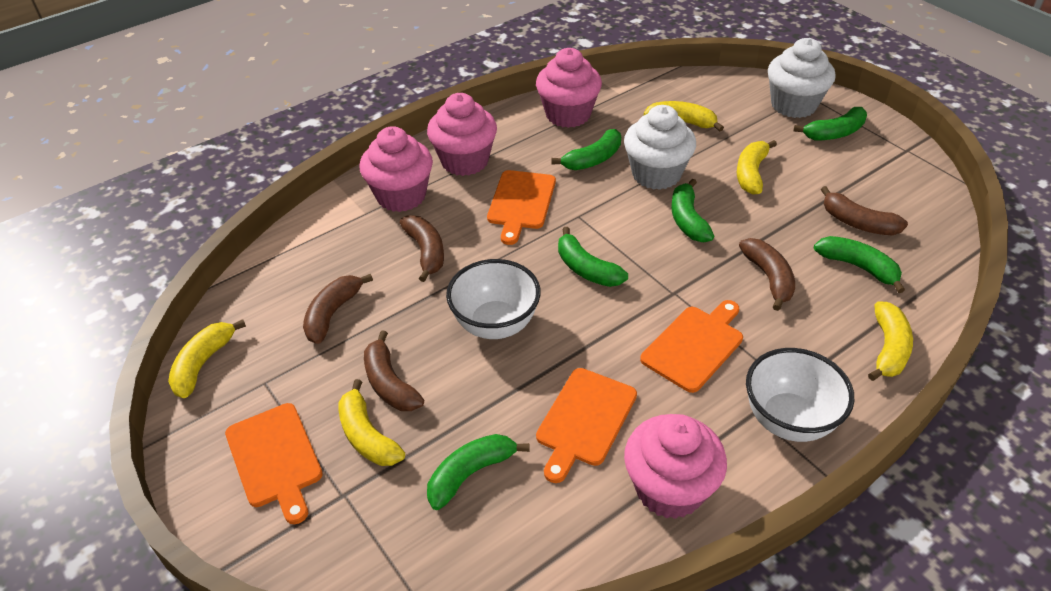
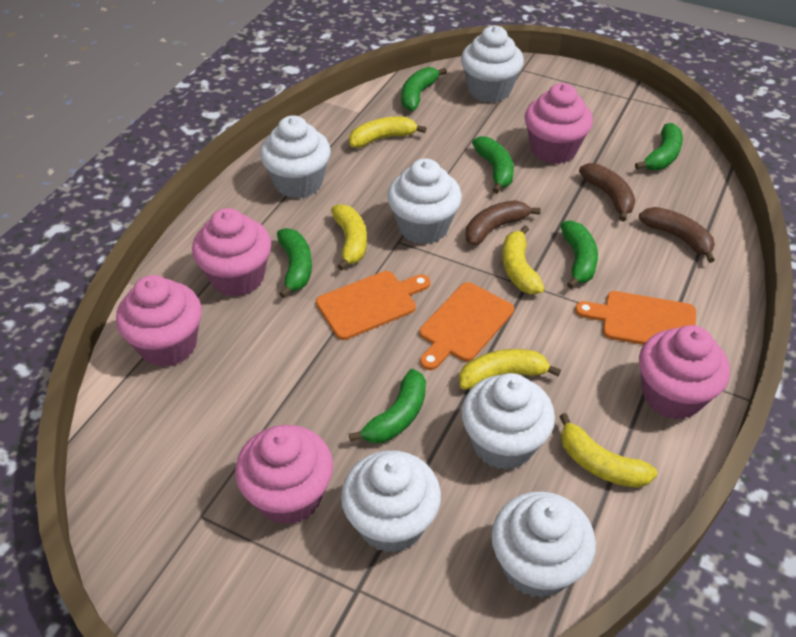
brown banana: [303,274,373,344] [364,330,424,411] [400,215,444,282] [739,238,795,311] [821,186,908,235] = 5 -> [466,200,541,246] [579,163,635,221] [639,207,715,263] = 3
orange cutting board: [225,403,323,524] [487,170,556,245] [536,368,637,483] [640,300,743,393] = 4 -> [316,271,430,340] [419,282,514,370] [575,291,696,345] = 3
pink cupcake: [360,126,433,212] [427,93,497,176] [536,48,602,128] [624,414,727,519] = 4 -> [116,275,202,367] [192,208,271,297] [235,425,333,525] [525,83,593,164] [639,325,730,420] = 5
white bowl: [446,259,541,339] [746,348,854,442] = 2 -> none = 0
white cupcake: [624,105,696,190] [768,38,835,118] = 2 -> [260,115,331,199] [341,450,441,553] [387,158,462,244] [461,26,524,103] [462,373,555,470] [491,491,596,598] = 6

